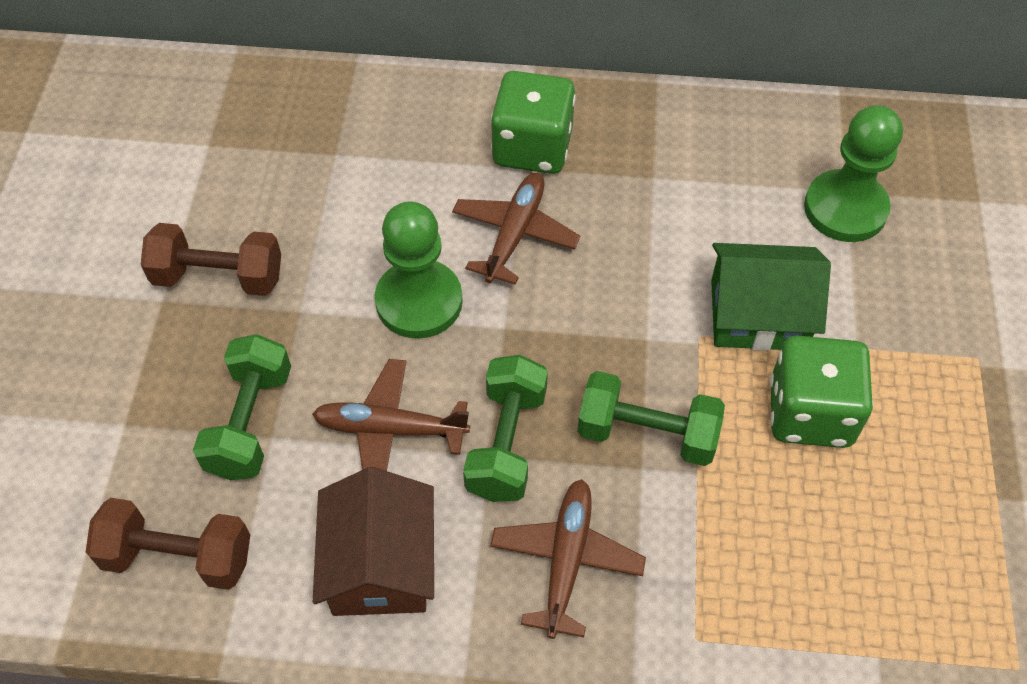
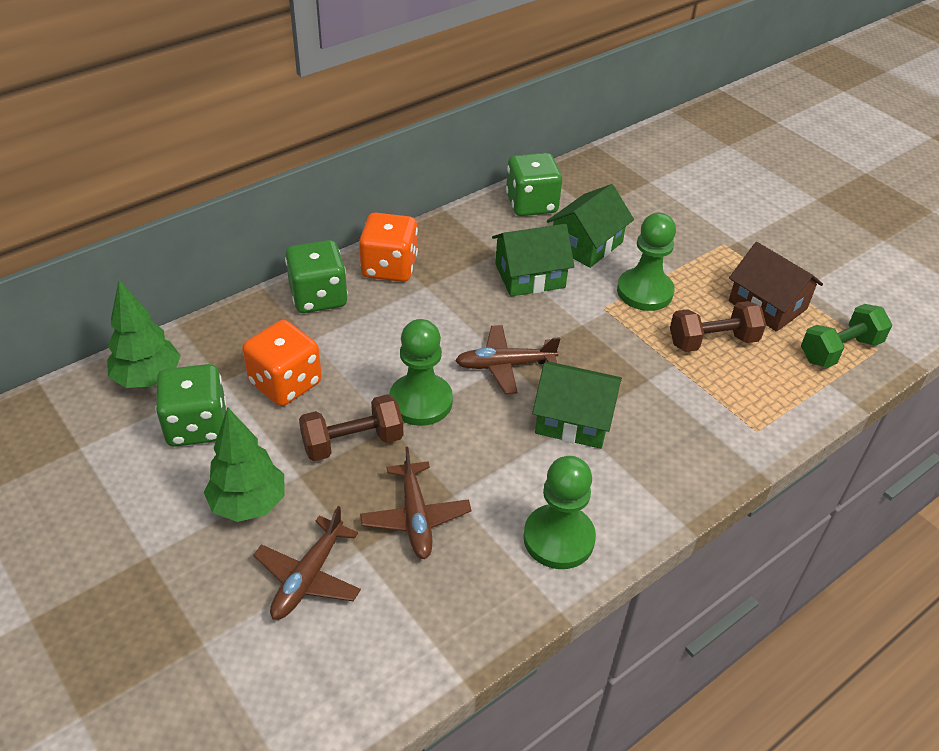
green dice: [491,71,576,174] [770,336,873,448] = 2 -> [155,364,226,447] [285,240,348,313] [506,153,562,216] = 3
green dumbbell: [193,334,291,480] [463,355,548,502] [577,371,725,466] = 3 -> [801,304,892,368] = 1
green house: [711,243,831,351] = 1 -> [492,224,575,297] [532,362,622,449] [547,184,634,268] = 3
green pawn: [375,201,463,339] [804,105,903,242] = 2 -> [389,319,453,426] [523,456,596,569] [617,213,676,311] = 3
green tree: none = 0 -> [107,280,181,388] [204,407,285,522] = 2
orange dice: none = 0 -> [242,320,322,406] [359,212,418,282] = 2

